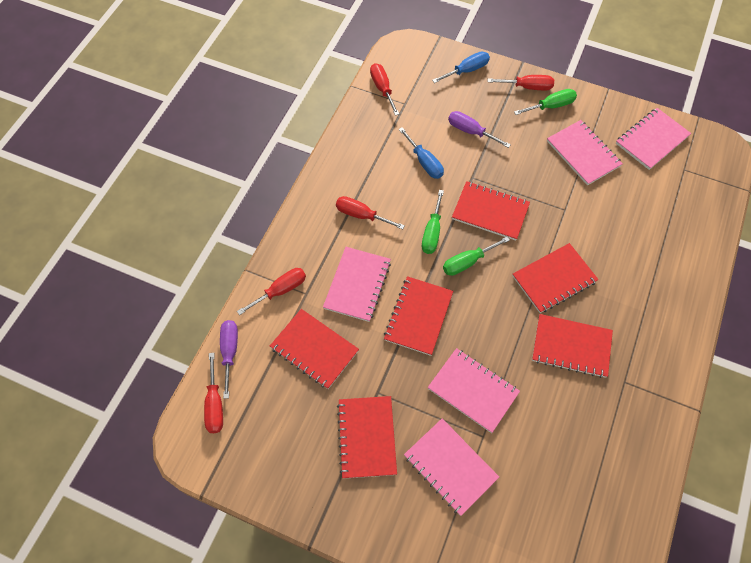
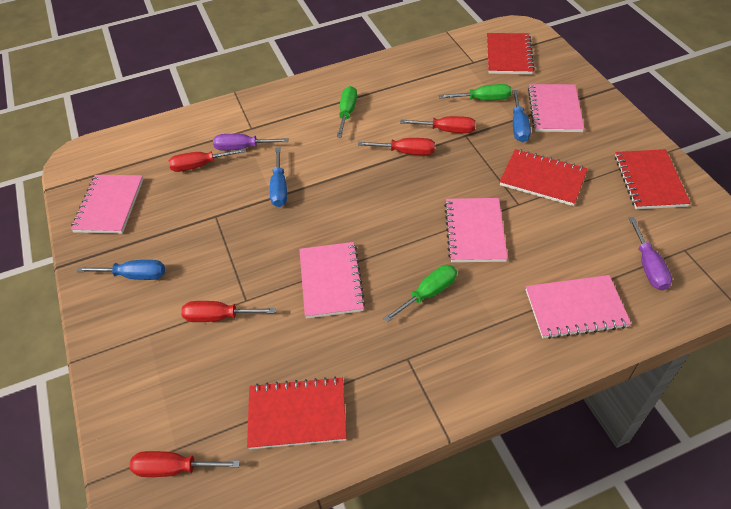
blue screwdriver: [398,127,444,179] [432,51,490,83] = 2 -> [77,260,165,280] [270,147,287,207] [512,90,531,142] = 3
red notebook: [270,309,359,389] [337,396,397,479] [384,276,453,356] [452,181,530,241] [513,243,599,313] [532,314,613,378] = 6 -> [247,376,347,449] [487,33,535,74] [500,149,588,206] [615,149,691,209] = 4

